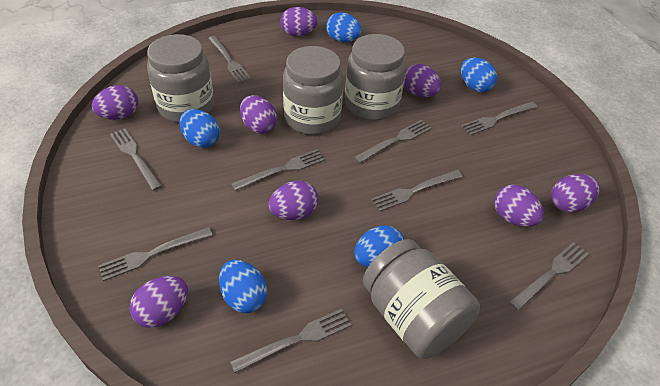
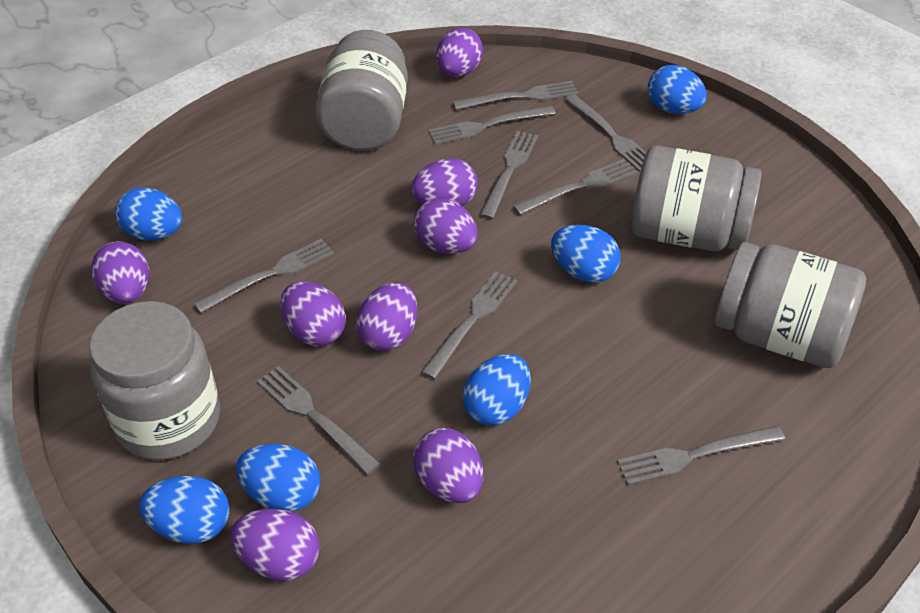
blue egg: [179,109,220,148] [219,260,267,313] [326,12,362,42] [354,225,404,267] [461,58,497,93] = 5 -> [115,188,182,240] [139,476,229,544] [236,444,320,512] [463,354,531,425] [551,225,621,283] [648,65,707,114] = 6

